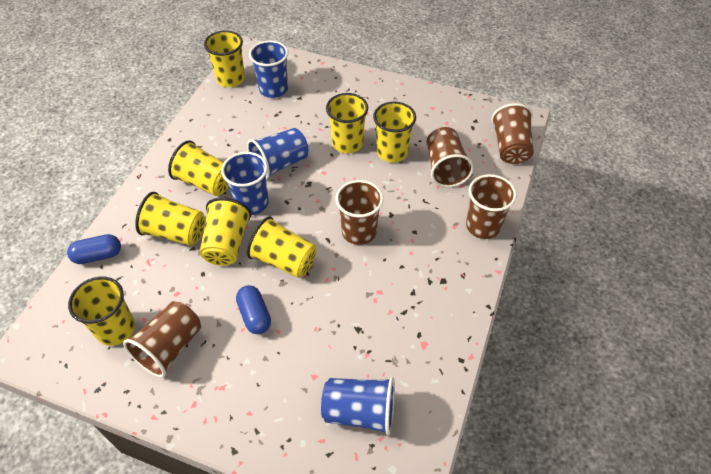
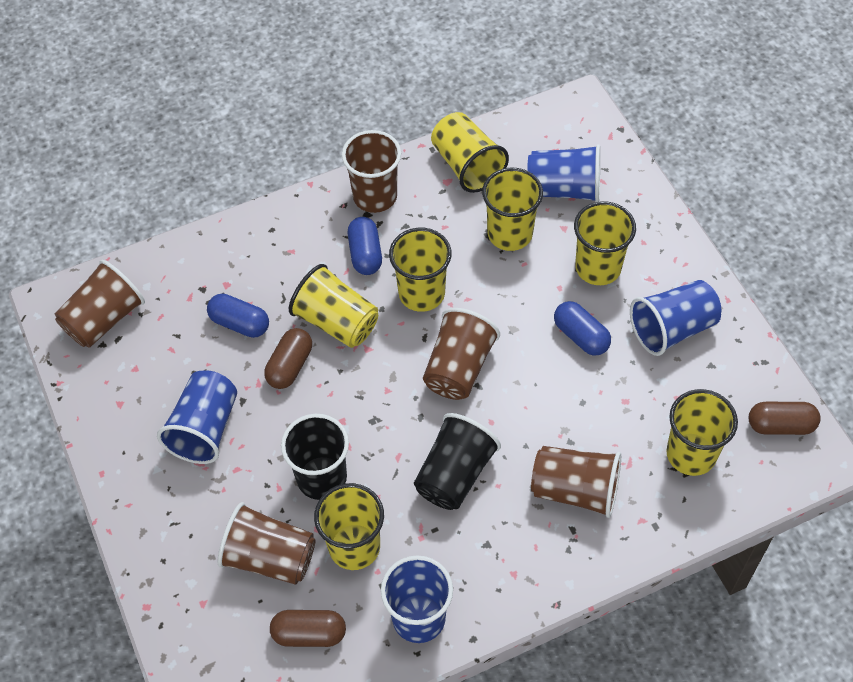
black cup: none = 0 -> [281,414,349,500] [414,413,501,510] = 2
blue capsule: [67,234,121,264] [236,285,271,334] = 2 -> [207,294,269,338] [348,217,382,275] [554,301,611,356] = 3
brown capsule: none = 0 -> [264,328,312,389] [270,610,346,647] [749,402,821,435] = 3
yellow cup: [68,276,135,346] [135,192,205,246] [168,140,229,196] [200,198,251,266] [204,30,245,87] [247,216,317,278] [326,93,368,153] [373,102,416,162] = 8 -> [289,264,378,348] [314,483,384,570] [389,228,452,312] [431,112,509,193] [482,168,543,251] [574,201,636,285] [666,389,738,476] = 7

